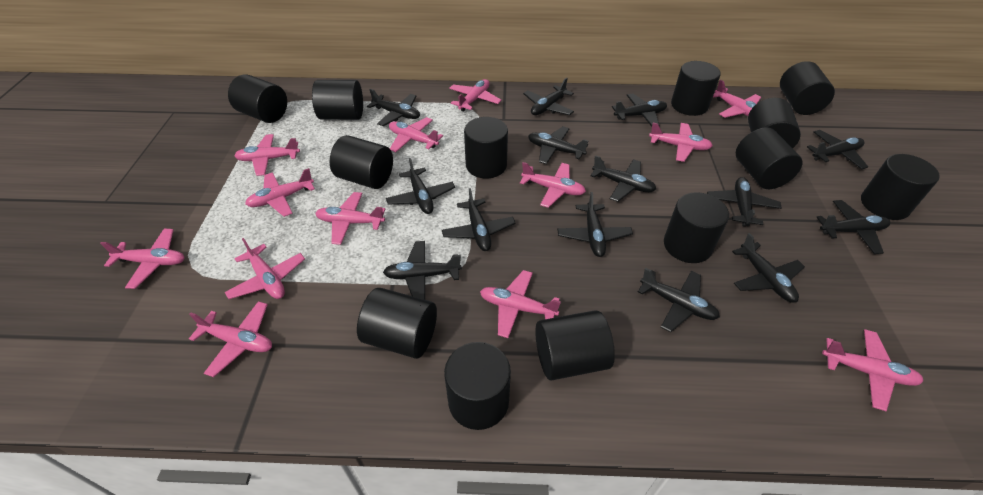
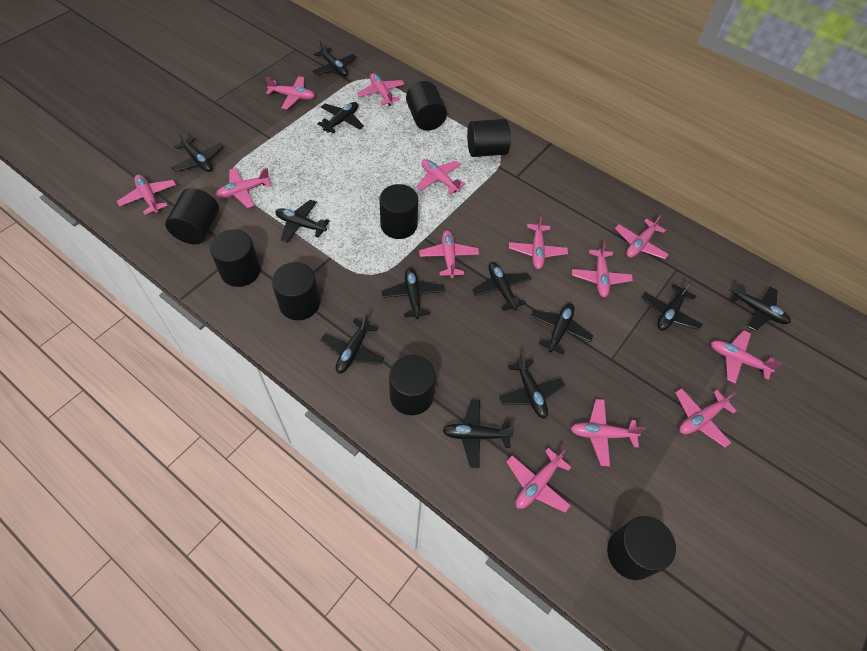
black cylinder: [228,74,287,123] [312,80,363,120] [330,135,393,189] [357,288,437,359] [444,342,511,430] [464,117,508,178] [535,310,615,381] [664,192,729,263] [671,61,721,116] [736,127,802,189] [748,98,801,148] [780,61,835,115] [861,154,940,220] = 13 -> [165,188,219,244] [210,229,261,287] [272,262,320,320] [379,184,418,239] [389,355,436,415] [406,81,447,131] [467,119,511,157] [607,516,676,580] = 8
black plane: [367,89,420,126] [383,241,462,300] [386,158,455,214] [442,188,515,251] [523,77,574,115] [528,126,588,164] [557,192,633,257] [590,155,656,202] [612,93,667,127] [638,268,720,332] [707,177,782,227] [732,233,805,303] [807,130,868,169] [817,200,890,254] = 14 -> [171,131,223,172] [275,200,330,243] [313,40,357,77] [317,102,364,133] [321,313,384,373] [382,268,445,319] [443,400,515,468] [472,262,531,311] [499,353,565,419] [530,303,593,355] [642,281,702,330] [731,283,791,331] = 12

